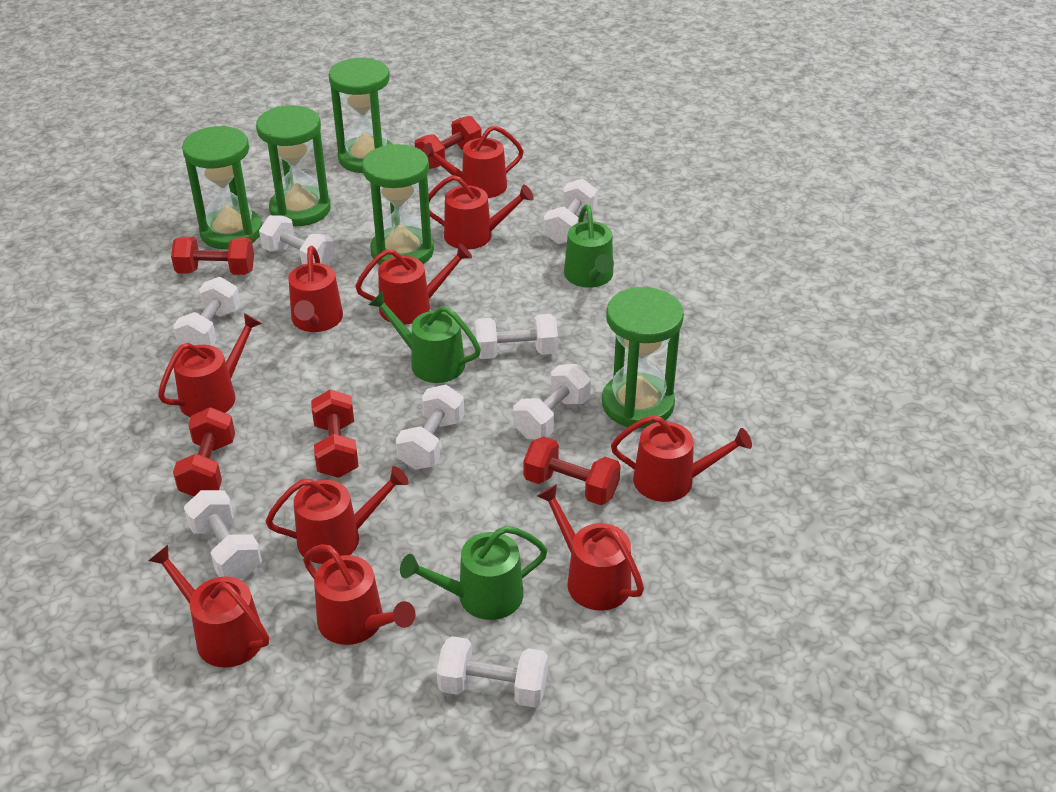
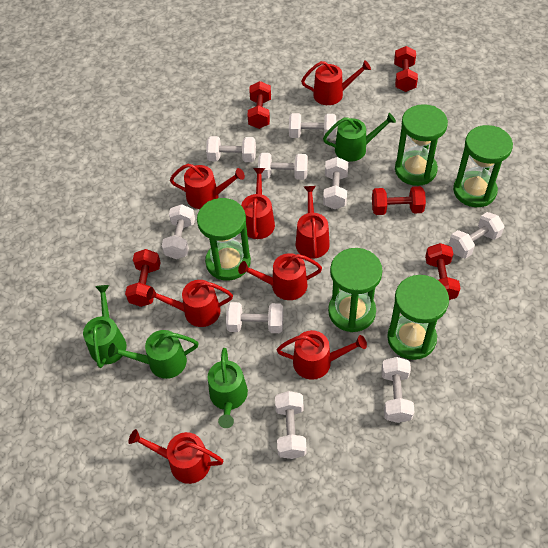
green watering can: [369,291,481,383] [400,526,548,620] [564,204,614,288] = 3 -> [83,285,127,368] [108,330,199,379] [208,348,248,428] [323,113,396,162] = 4
red watering can: [148,545,269,668] [158,313,262,418] [266,466,409,564] [289,246,343,332] [303,544,415,645] [355,243,472,325] [422,125,524,198] [428,175,534,249] [537,484,644,611] [611,415,752,502] = 10 -> [128,429,224,484] [146,280,233,327] [170,164,245,209] [238,253,322,300] [241,168,275,239] [277,330,367,380] [296,186,330,259] [301,60,371,105] = 8
white dumbbell: [173,277,241,346] [184,490,262,579] [259,215,335,266] [396,385,465,470] [437,636,548,708] [474,314,558,359] [513,364,591,439] [544,179,598,244] = 8 -> [162,204,195,259] [206,136,256,162] [226,302,283,333] [258,153,308,180] [275,391,306,459] [289,113,336,139] [323,157,348,209] [381,357,414,423] [449,212,504,259] = 9

